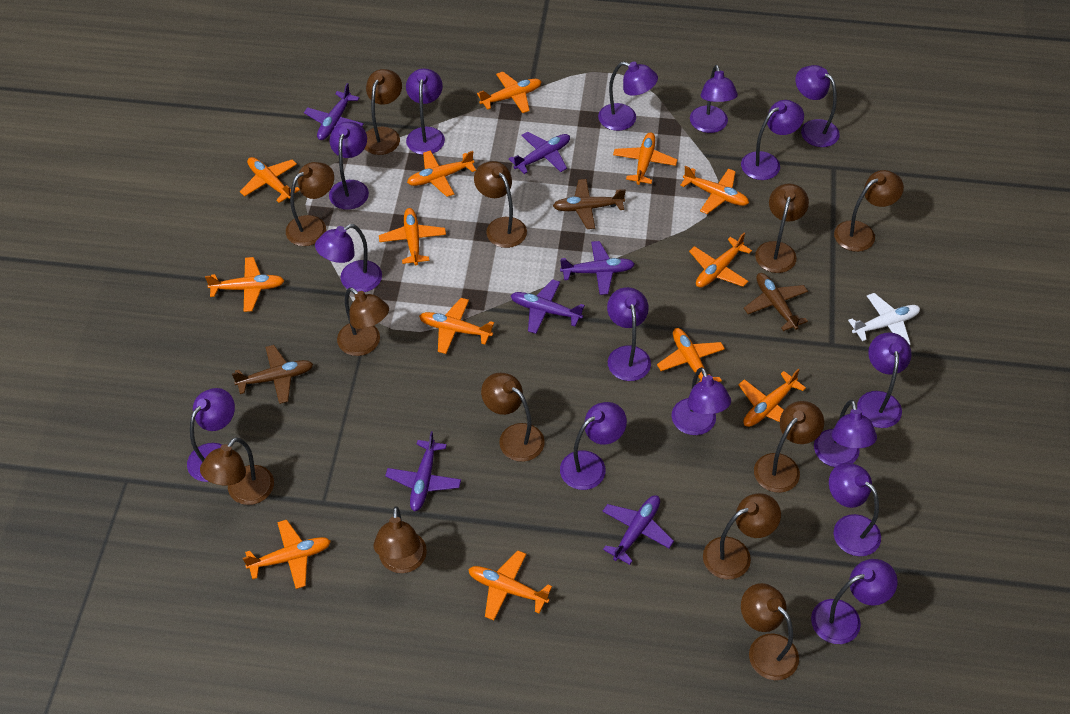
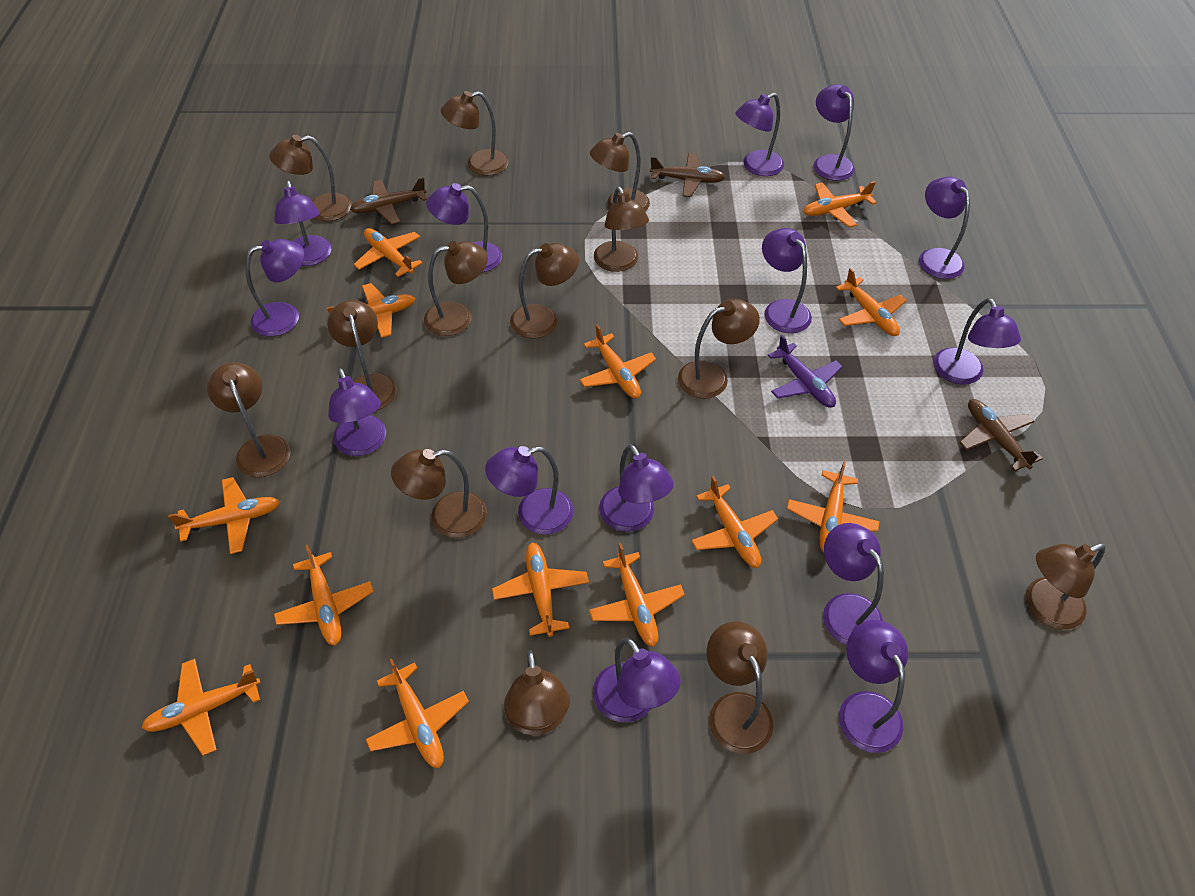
brown lamp: [200,437,274,505] [286,162,334,246] [337,287,389,356] [365,69,402,155] [373,506,427,573] [474,161,527,248] [481,373,545,462] [703,493,781,579] [741,583,799,680] [754,401,824,493] [755,183,809,273] [834,170,904,252] = 12 -> [207,363,291,477] [270,135,352,221] [327,300,397,410] [391,449,487,538] [424,241,488,336] [441,91,509,176] [504,650,570,735] [510,243,579,339] [590,132,650,212] [594,187,649,272] [678,299,760,398] [707,621,773,754] [1026,544,1105,630] = 13
purple lamp: [187,388,235,482] [315,224,382,292] [329,122,369,210] [406,68,445,155] [560,402,627,490] [598,62,658,131] [607,287,651,381] [672,367,731,435] [690,65,738,133] [741,100,804,180] [796,65,840,147] [811,559,898,644] [814,400,877,467] [829,463,881,556] [857,332,912,428] = 15 -> [245,239,305,337] [274,181,331,266] [328,368,386,456] [426,183,502,272] [485,446,573,535] [593,638,681,722] [599,444,674,532] [735,93,784,176] [762,228,812,333] [813,84,855,181] [823,523,884,645] [839,620,908,753] [919,177,970,279] [933,298,1021,385] = 14
purple plane: [304,83,364,140] [385,431,461,511] [509,132,570,174] [510,279,585,334] [560,241,635,295] [602,495,674,565] = 6 -> [768,335,843,408] = 1
white plane: [848,293,920,345] = 1 -> none = 0

